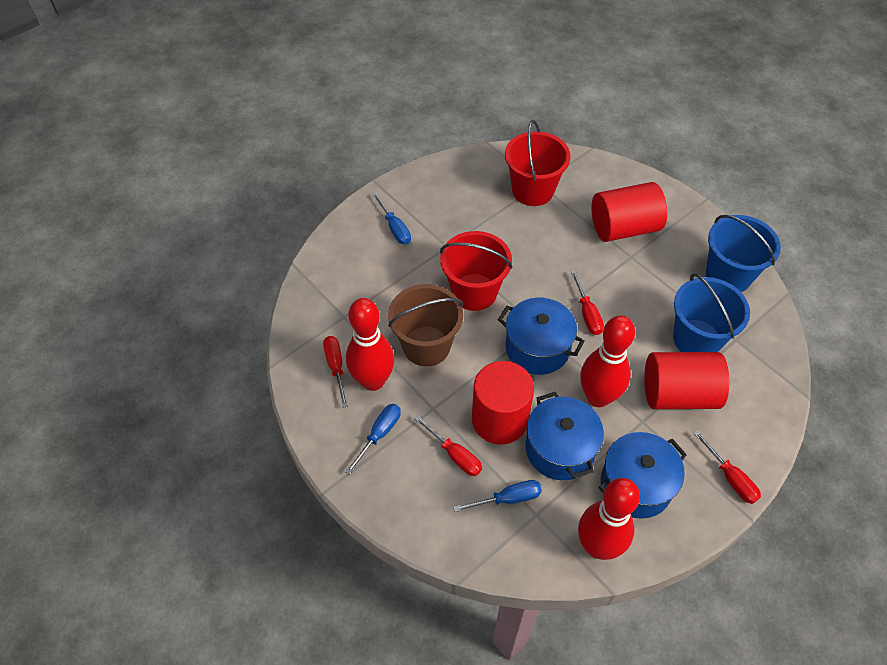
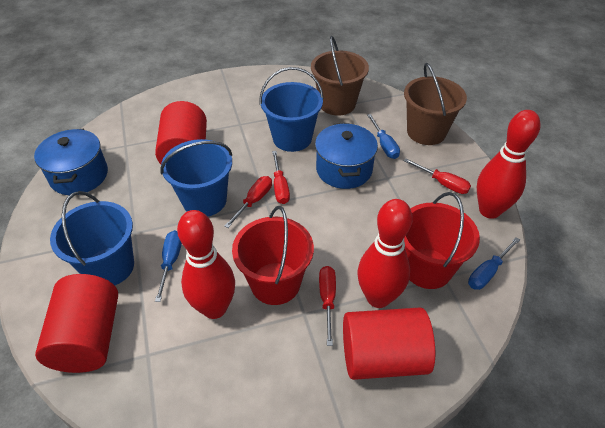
blue bucket: [673,273,750,352] [706,215,781,292] = 2 -> [50,191,134,286] [160,139,232,217] [259,67,324,152] = 3
blue pot: [498,298,585,375] [526,392,604,480] [599,432,687,519] = 3 -> [34,129,108,195] [315,123,378,189] = 2
brown bucket: [388,284,463,366] = 1 -> [311,36,369,116] [404,63,467,145] = 2

